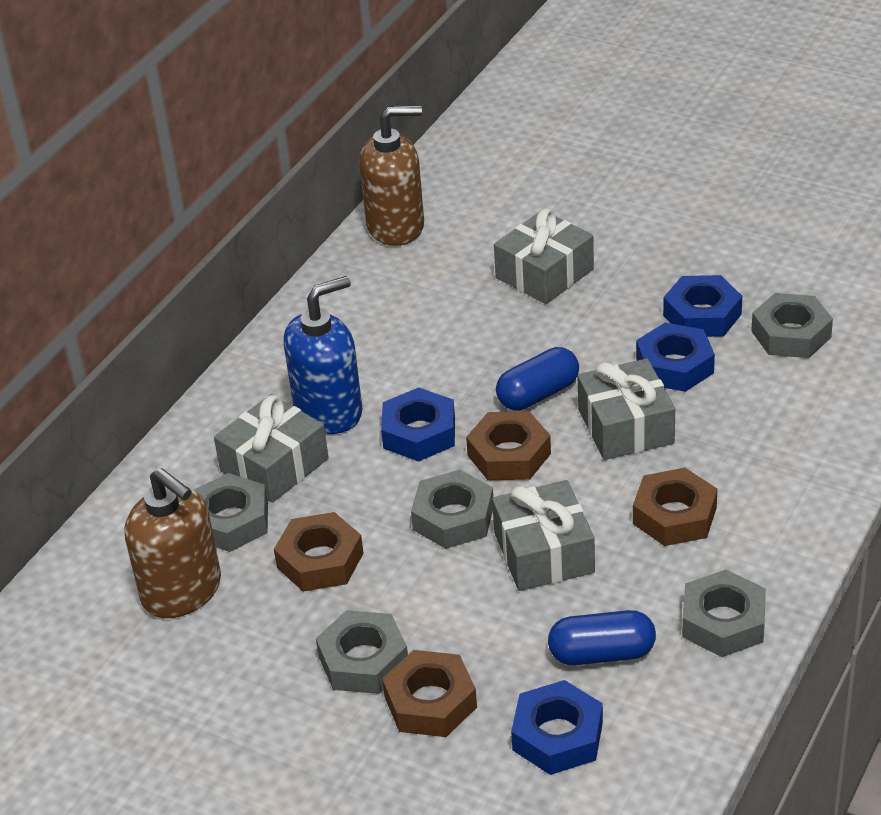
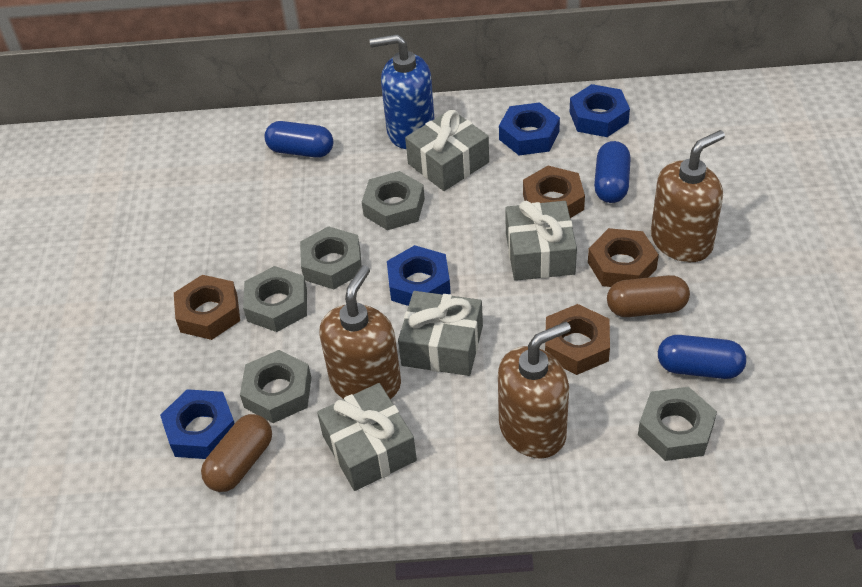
blue capsule: [496,347,579,411] [548,610,656,665] = 2 -> [264,121,333,158] [594,141,631,203] [658,335,746,379] = 3
brown capsule: none = 0 -> [201,414,272,492] [607,275,690,317] = 2
brown soap dispenser: [125,468,221,618] [359,105,424,246] = 2 -> [320,265,401,399] [498,322,571,459] [651,130,725,262] = 3

